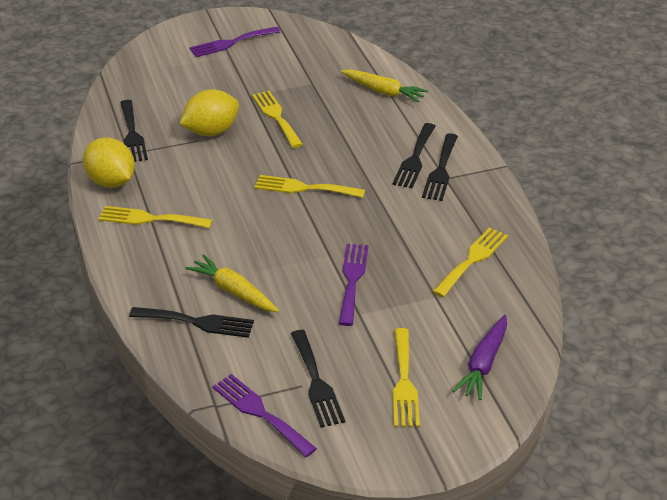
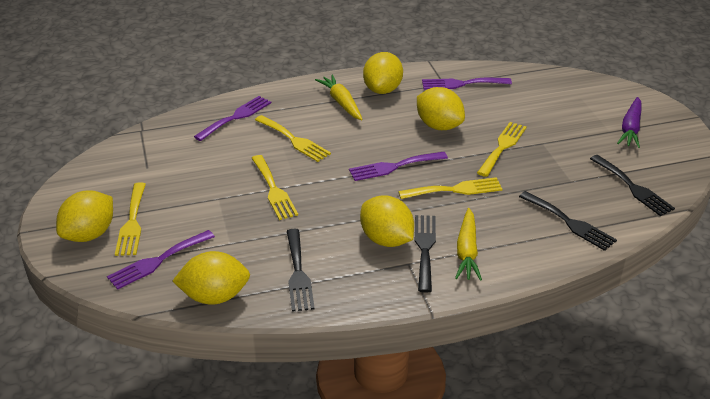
black fork: [120,100,148,162] [129,307,254,338] [291,330,345,428] [393,123,436,188] [422,133,458,201] = 5 -> [287,229,315,312] [415,215,436,293] [519,191,617,251] [590,155,675,216] = 4
purple fork: [189,27,281,57] [212,374,317,457] [339,244,368,326] = 3 -> [107,230,215,290] [194,96,271,141] [349,152,448,181] [422,78,512,90] = 4
yellow lemon: [83,138,135,188] [179,89,239,136] = 2 -> [56,190,113,242] [173,251,250,305] [360,195,414,247] [363,52,403,94] [417,87,465,130] = 5

